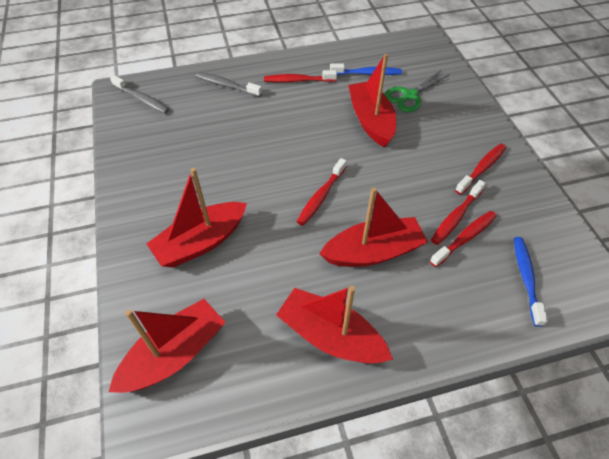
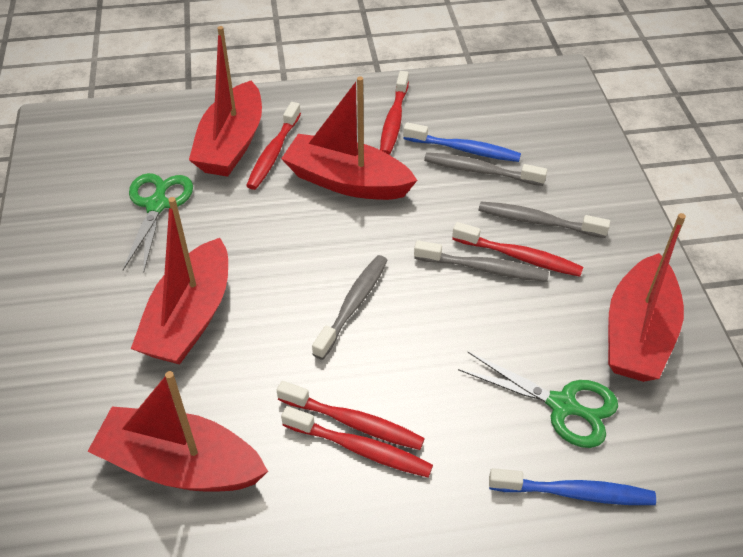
green scissors: [384,70,449,112] = 1 -> [123,173,193,273] [458,352,618,448] = 2
grey toothbrush: [110,75,169,114] [196,72,262,97] = 2 -> [312,255,388,360] [414,240,549,282] [424,152,547,186] [478,202,610,238] = 4

